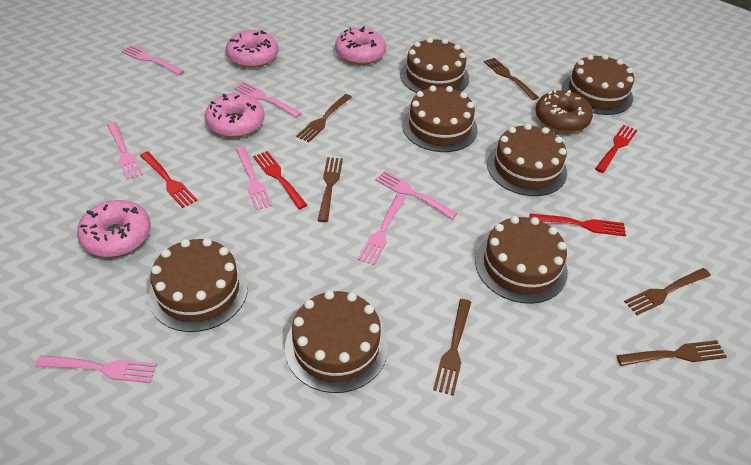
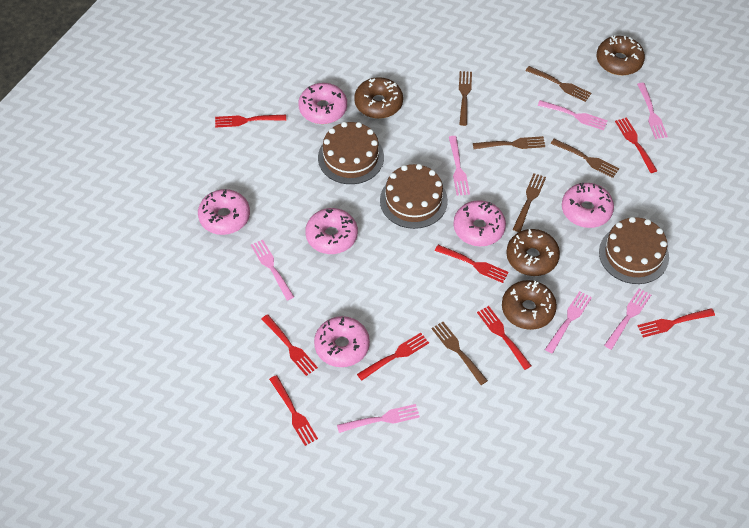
brown cake: [148,238,248,332] [285,290,388,393] [400,38,469,93] [402,86,478,152] [475,216,568,304] [487,124,567,196] [562,54,634,115] = 7 -> [318,122,384,184] [380,164,448,229] [599,217,669,284] = 3
brown donut: [535,90,593,133] = 1 -> [354,77,403,119] [502,280,557,330] [506,229,560,276] [597,35,645,75] = 4
pink donut: [77,200,151,257] [205,93,264,137] [226,30,279,68] [335,26,386,65] = 4 -> [198,189,250,235] [298,83,347,124] [305,208,358,254] [314,316,370,367] [453,200,506,246] [562,183,614,228] = 6
red fork: [140,151,198,208] [253,151,307,209] [530,214,626,236] [595,125,637,173] = 4 -> [215,115,286,128] [261,314,318,376] [269,375,318,446] [357,333,429,381] [435,245,509,283] [477,306,531,370] [615,117,657,173] [638,308,715,338] = 8

